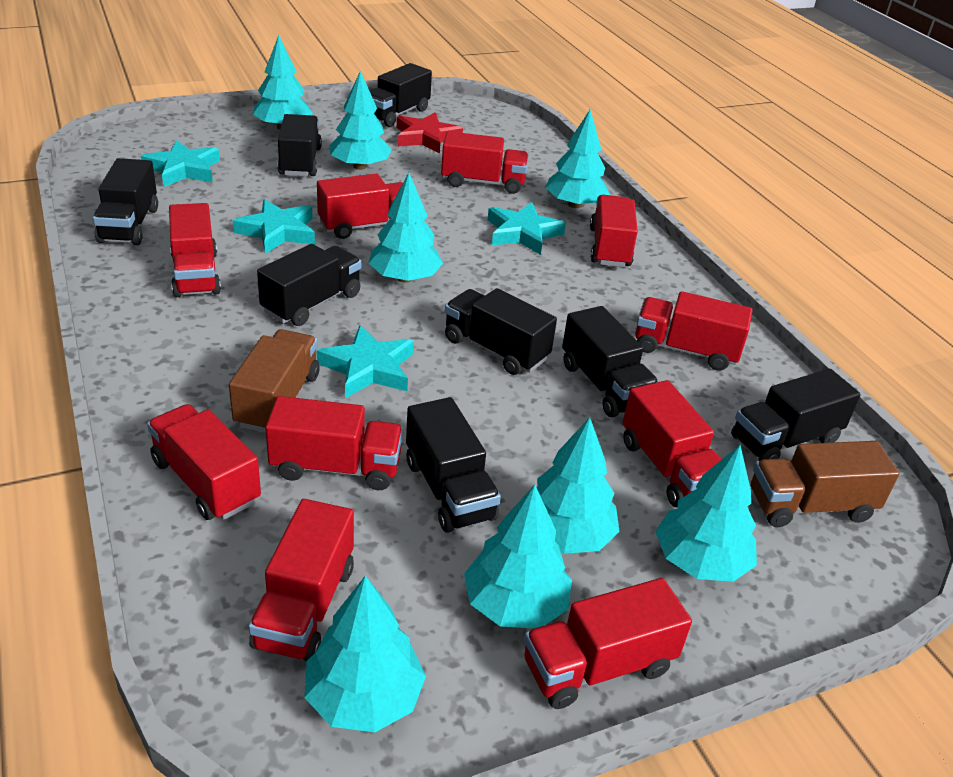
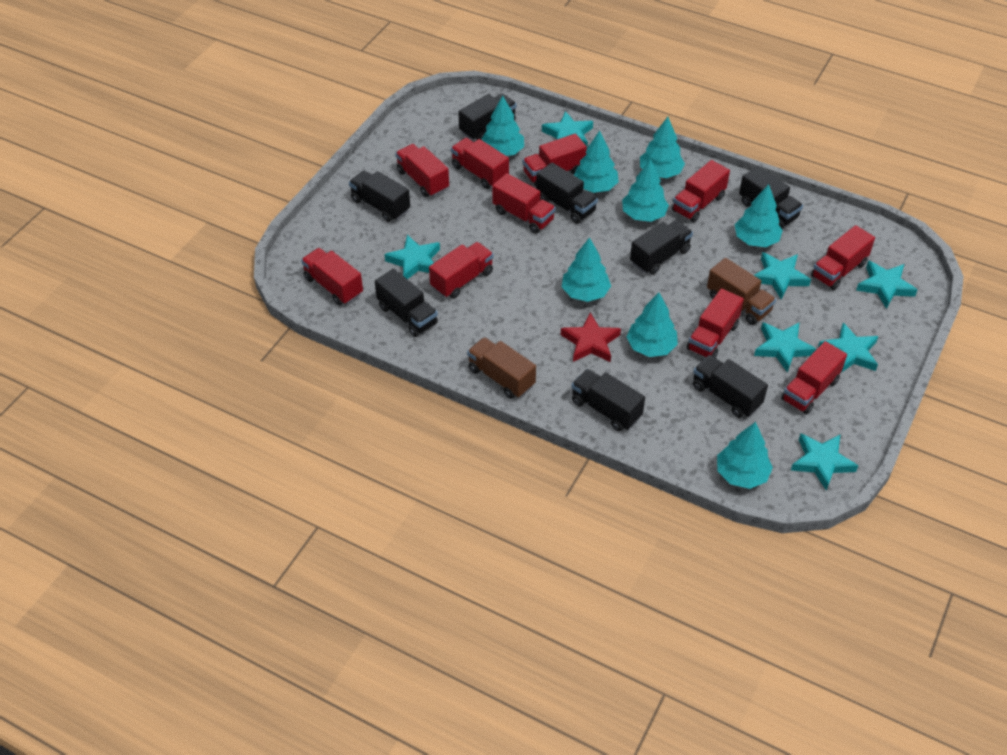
turquoise star: [141,140,220,187] [233,199,315,254] [317,325,414,398] [488,202,566,255] = 4 -> [384,235,440,279] [542,111,593,148] [754,252,811,299] [754,322,816,373] [791,433,858,491] [818,323,879,373] [856,260,917,309] = 7

